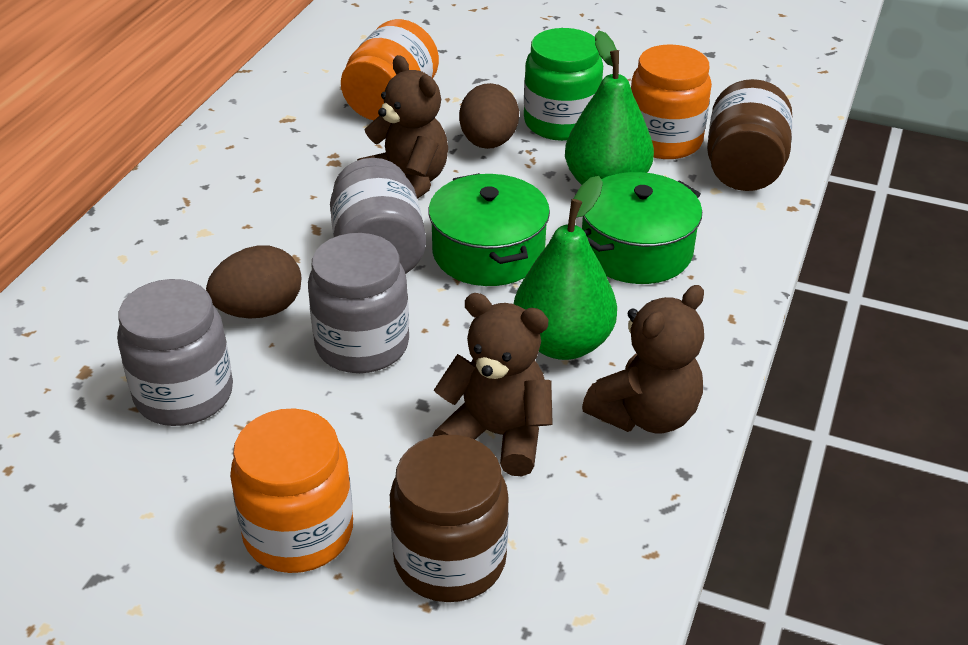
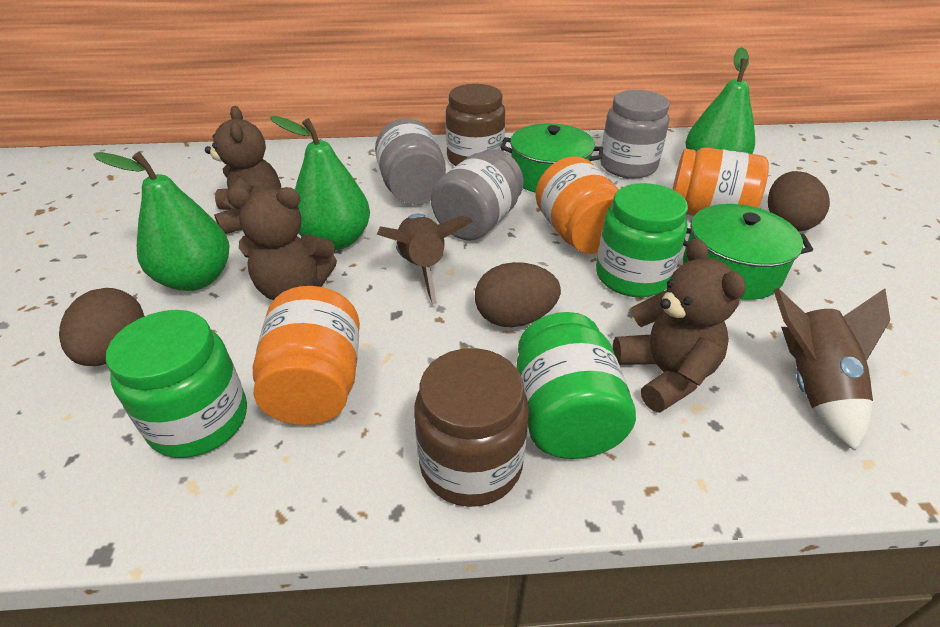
brown egg: [206,245,301,319] [459,83,519,149] = 2 -> [59,288,144,366] [475,262,561,327] [768,171,830,231] = 3
brown rocket: none = 0 -> [377,214,473,304] [773,288,890,451] = 2
green jar: [524,28,603,141] = 1 -> [106,310,247,458] [516,312,636,459] [596,183,688,297] = 3
green pear: [514,176,617,360] [565,31,654,185] = 2 -> [93,152,230,291] [270,116,370,250] [686,47,755,154] = 3

